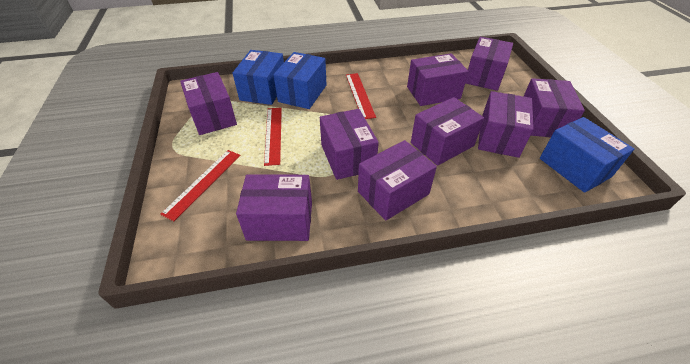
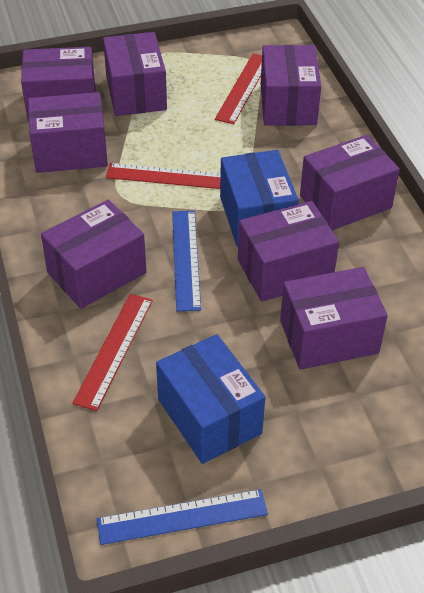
blue box: [233,50,284,105] [273,52,327,109] [540,117,634,193] = 3 -> [156,334,265,464] [220,150,299,248] = 2
blue ruler: none = 0 -> [97,489,268,545] [172,211,201,311] = 2
purple box: [180,72,237,135] [236,174,312,241] [320,109,379,180] [358,140,437,220] [407,53,469,106] [411,97,484,166] [466,37,513,91] [478,91,533,158] [523,78,585,137] = 9 -> [21,47,95,121] [28,92,108,173] [41,200,146,309] [103,32,167,116] [238,201,339,302] [261,45,321,126] [280,267,388,369] [300,135,400,230] = 8

